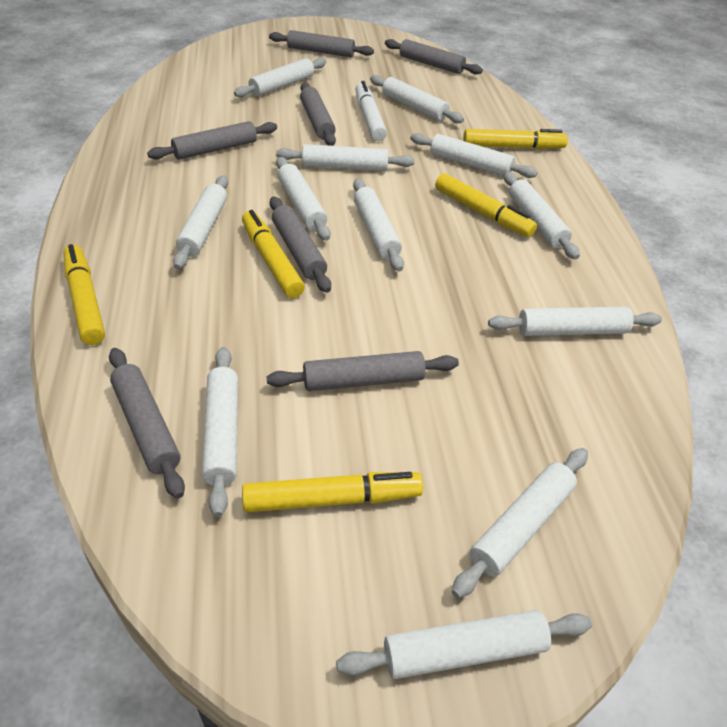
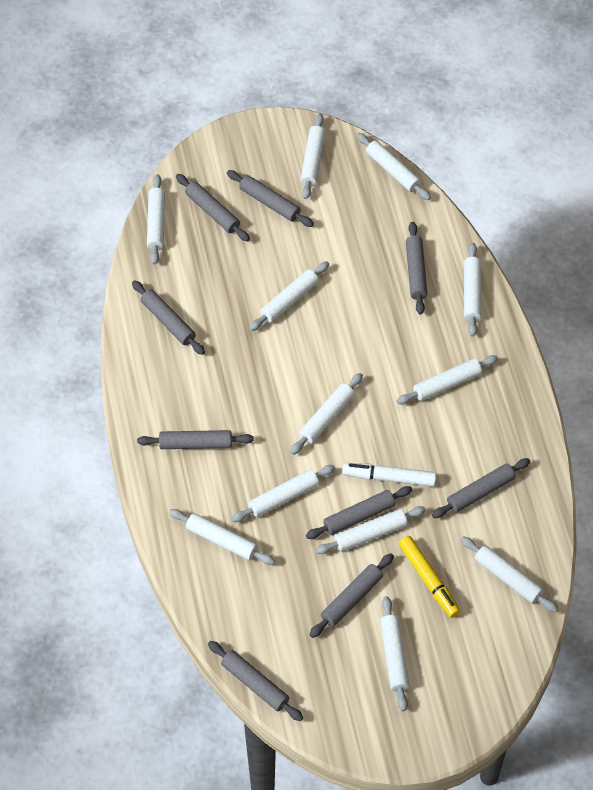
grey rolling pin: [109,348,185,499] [147,121,277,160] [267,351,459,391] [269,30,374,57] [269,196,331,293] [300,82,336,146] [385,39,483,75] = 7 -> [132,280,205,355] [137,430,254,449] [176,174,250,241] [208,641,303,721] [227,170,314,227] [306,486,412,539] [309,553,394,638] [406,222,427,315] [432,458,530,518] = 9
yellow marker: [63,244,105,345] [242,210,305,298] [242,472,423,512] [435,173,537,237] [463,129,568,149] = 5 -> [398,536,460,618] = 1

